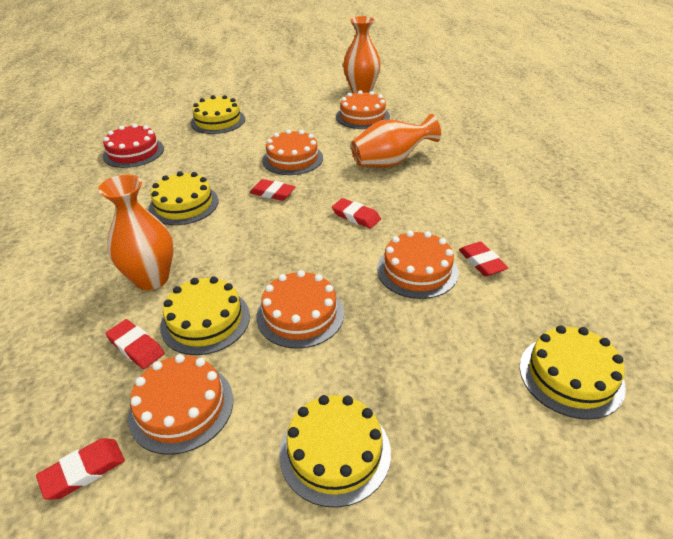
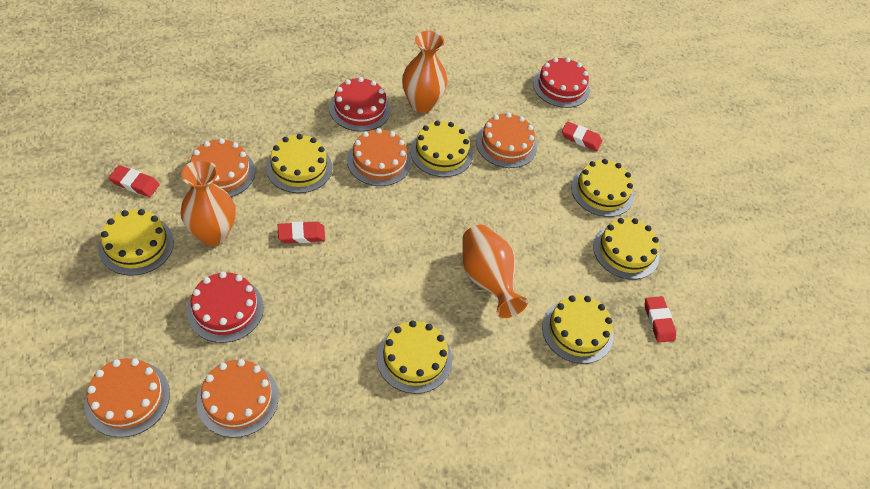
red cake: [103,124,164,168] = 1 -> [187,272,264,343] [329,77,391,131] [533,57,590,108] = 3
red eraser: [36,438,125,499] [105,319,164,369] [250,179,296,201] [332,198,381,229] [459,242,508,276] = 5 -> [109,165,160,197] [278,221,325,243] [562,121,602,151] [645,296,676,343] = 4
yellow cake: [149,171,219,225] [160,277,250,355] [191,95,245,134] [279,395,391,508] [520,326,626,420] = 5 -> [98,209,174,276] [266,134,332,193] [377,320,452,394] [410,121,473,177] [542,295,614,364] [571,159,634,217] [593,218,659,280] = 7

